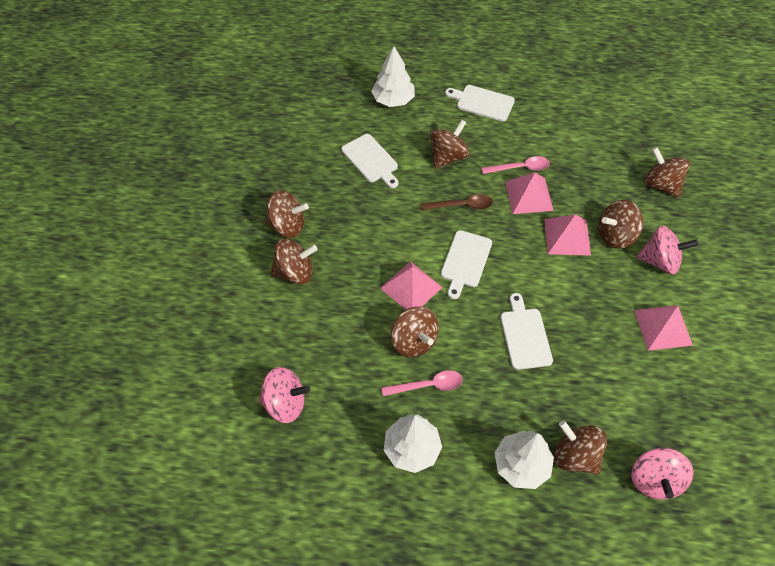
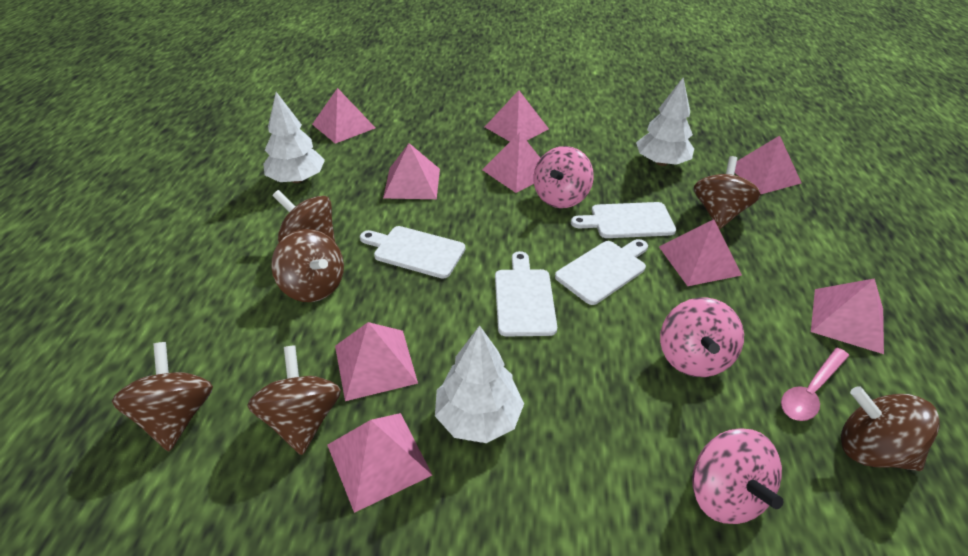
brown spinning top: [264,191,309,238] [270,239,318,284] [391,306,439,357] [430,120,470,169] [554,420,607,474] [599,200,643,249] [644,147,690,198] = 7 -> [112,342,213,451] [247,345,341,455] [271,229,344,302] [272,190,335,242] [694,156,760,229] [841,386,940,471] = 6
brown spoon: [422,194,493,210] = 1 -> none = 0
pink pyramid: [380,261,443,310] [505,172,554,214] [544,214,591,255] [634,305,693,351] = 4 -> [312,88,375,144] [327,413,432,513] [335,322,418,401] [383,143,440,199] [482,132,540,193] [485,90,549,142] [659,219,742,286] [735,136,802,194] [811,278,884,354] = 9
pink spoon: [381,370,462,396] [481,156,550,174] = 2 -> [781,348,849,421] = 1

